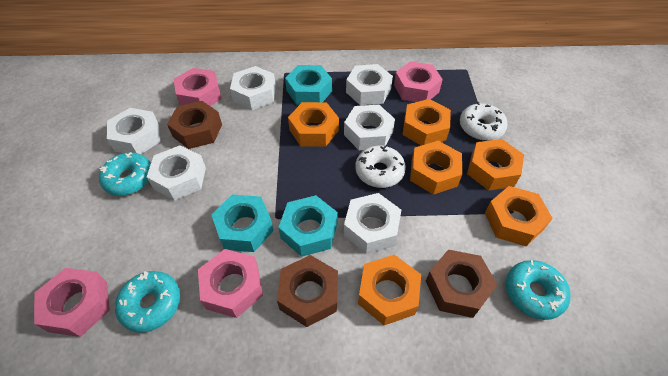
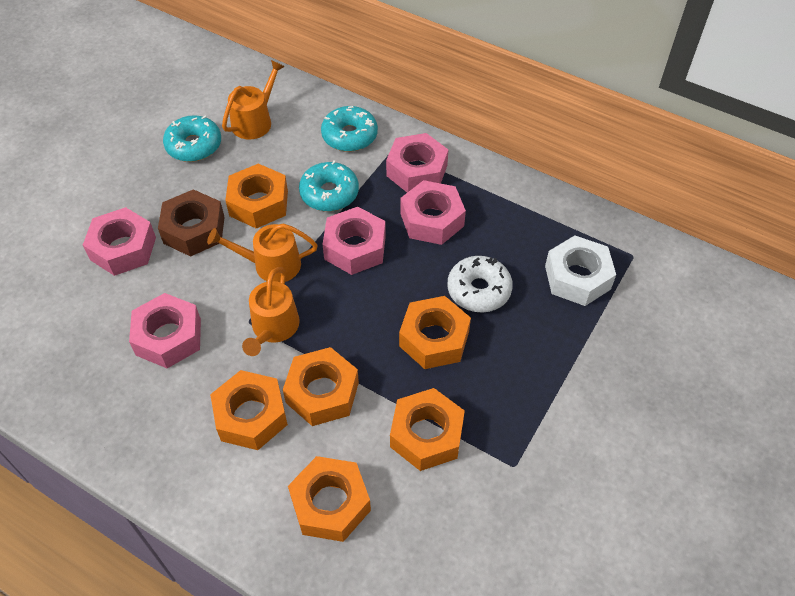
brown nut: [167,101,222,149] [277,255,338,327] [426,250,497,318] = 3 -> [158,189,225,257] = 1
orange watering can: none = 0 -> [207,223,318,282] [222,60,285,139] [242,267,300,356] = 3
pink nut: [34,268,110,337] [174,68,222,106] [198,249,263,318] [394,61,443,102] = 4 -> [83,207,156,276] [129,293,201,368] [322,207,386,275] [386,133,448,193] [400,180,466,245] = 5
turquoise nut: [211,194,274,252] [278,195,338,257] [285,65,332,105] = 3 -> none = 0
white donut: [355,145,406,188] [460,102,508,141] = 2 -> [447,256,513,312] = 1
white nut: [107,108,160,154] [147,145,206,201] [230,66,276,110] [344,105,395,150] [344,193,401,254] [346,64,393,105] = 6 -> [545,235,616,306] = 1

